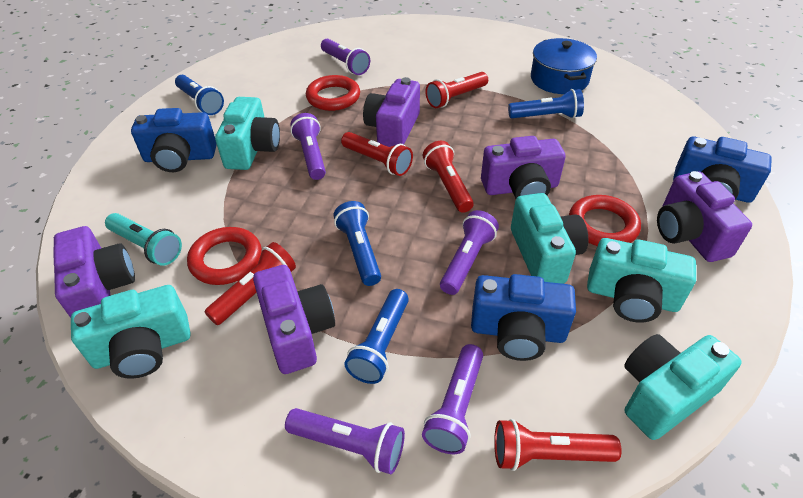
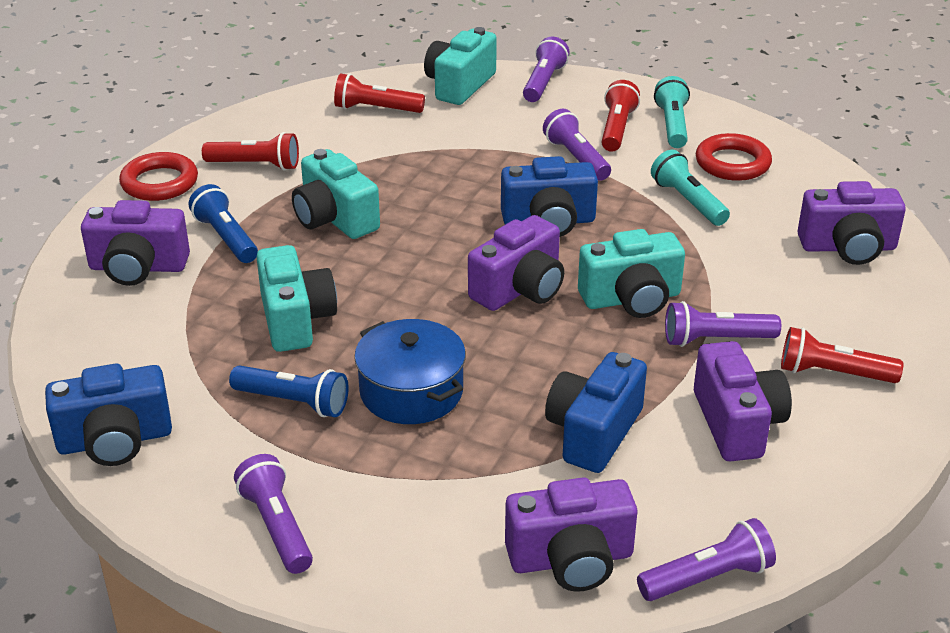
blue flashlight: [175,75,224,115] [333,201,381,286] [344,289,409,384] [508,89,584,118] = 4 -> [189,184,258,263] [229,365,349,417] = 2
red flashlight: [205,242,296,325] [341,132,413,176] [423,141,474,213] [425,72,488,108] [494,419,622,471] = 5 -> [202,132,299,170] [334,73,425,113] [601,80,640,152] [781,327,903,383] = 4
red ring: [187,227,262,285] [306,75,360,111] [569,195,641,246] = 3 -> [119,152,198,201] [696,133,772,181] = 2
turquoise camera: [71,285,191,379] [215,97,280,170] [511,193,588,284] [587,238,696,323] [625,334,742,440] = 5 -> [256,245,337,352] [292,149,380,239] [424,27,497,105] [578,229,685,318] = 4
turquoise flashlight: [105,213,182,266] = 1 -> [651,150,730,226] [654,76,690,148] = 2

